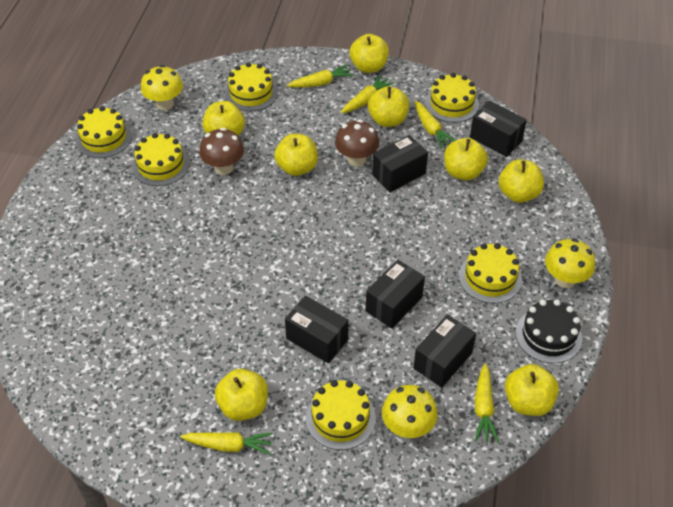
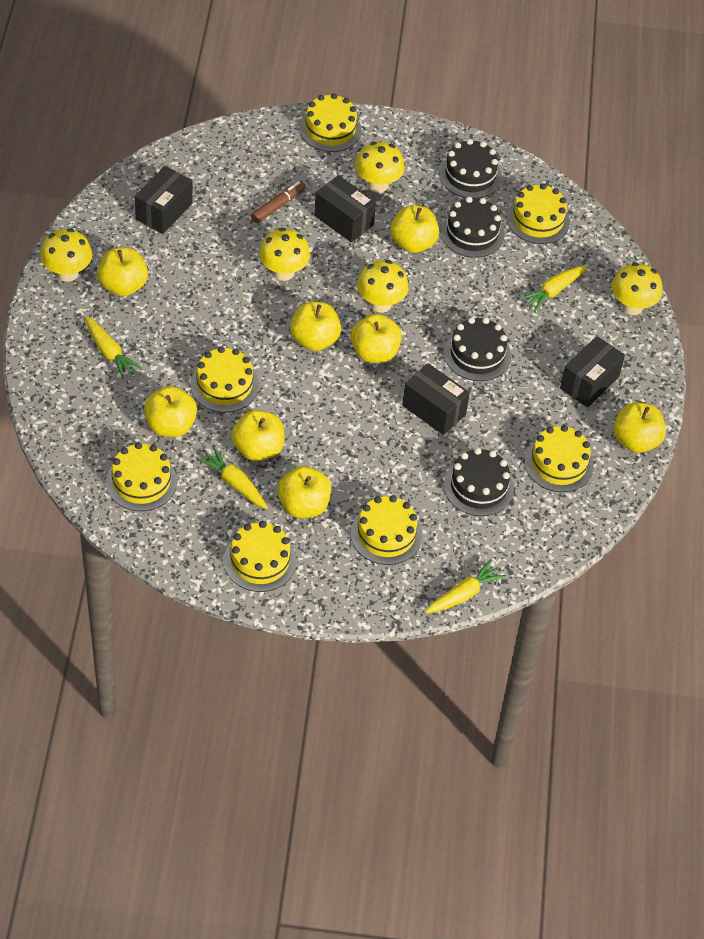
black box: [285,296,349,364] [365,260,425,329] [372,135,428,192] [413,315,476,388] [470,101,527,157] = 5 -> [135,166,192,234] [314,175,376,242] [402,363,470,435] [560,336,625,407] = 4
black cake: [516,299,582,364] = 1 -> [439,139,502,198] [441,197,504,258] [444,317,511,381] [444,448,514,516] = 4
brown marker: none = 0 -> [251,181,306,223] = 1
brown mushroom: [199,128,244,175] [335,120,379,166] = 2 -> none = 0
yellow cake: [76,106,132,158] [132,133,189,186] [225,62,278,111] [306,380,376,450] [425,73,479,123] [459,243,522,303] = 6 -> [106,442,177,511] [190,346,259,412] [224,521,296,592] [300,93,362,152] [351,495,422,565] [507,184,570,244] [524,425,594,492] = 7
yellow carrot: [180,432,273,455] [287,65,354,87] [341,75,394,113] [415,101,455,149] [474,363,499,443] = 5 -> [85,316,142,379] [197,446,267,509] [425,559,506,614] [520,265,587,312] = 4
yellow mushroom: [141,65,183,110] [382,385,438,438] [545,238,595,288] = 3 -> [40,228,92,282] [259,228,310,281] [355,141,405,193] [357,260,409,313] [612,262,663,315] = 5

